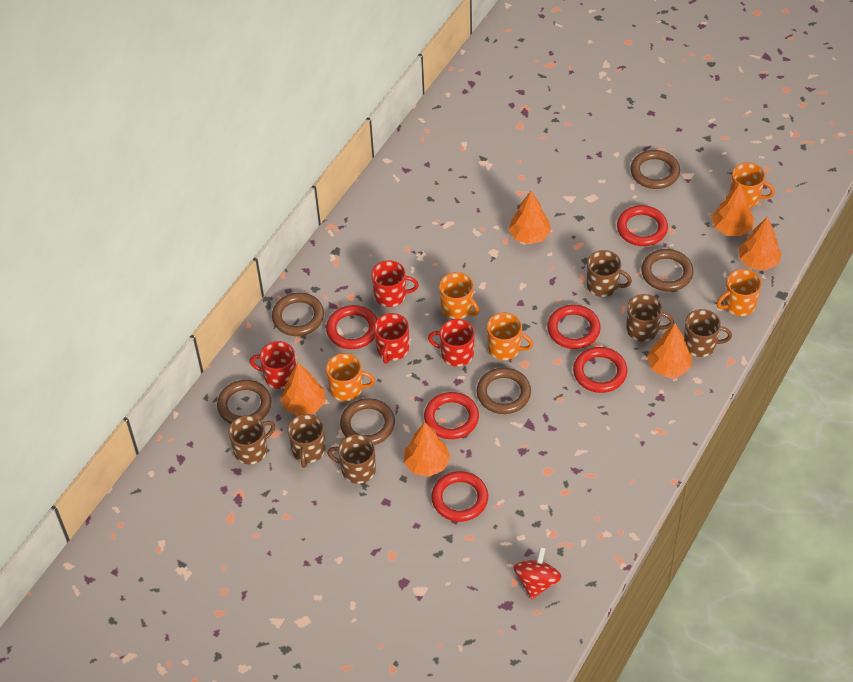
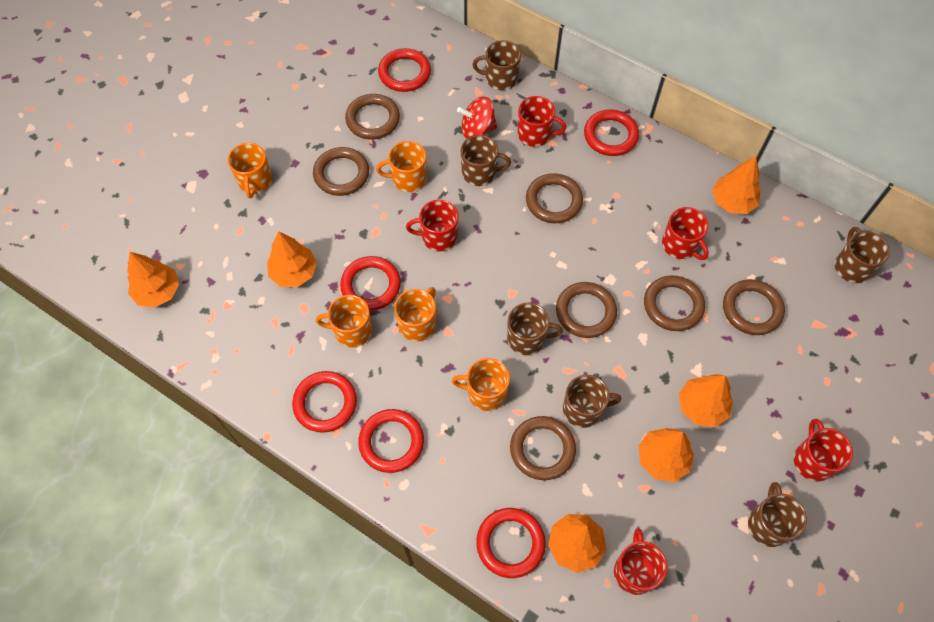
brown ring: [217,380,272,424] [272,293,324,336] [340,398,395,445] [476,367,531,414] [630,150,680,189] [641,249,694,291] = 6 -> [313,147,369,196] [345,94,400,140] [510,416,576,480] [526,173,583,223] [556,282,617,338] [644,275,705,331] [723,279,785,335] = 7
red mug: [249,341,296,389] [371,260,419,307] [374,313,409,364] [428,319,475,367] = 4 -> [406,200,458,252] [518,96,566,147] [614,528,667,595] [662,207,709,260] [794,419,853,481] = 5

